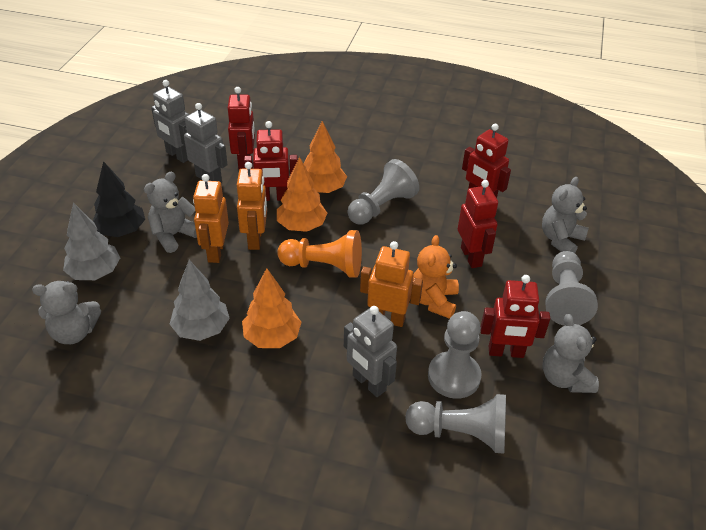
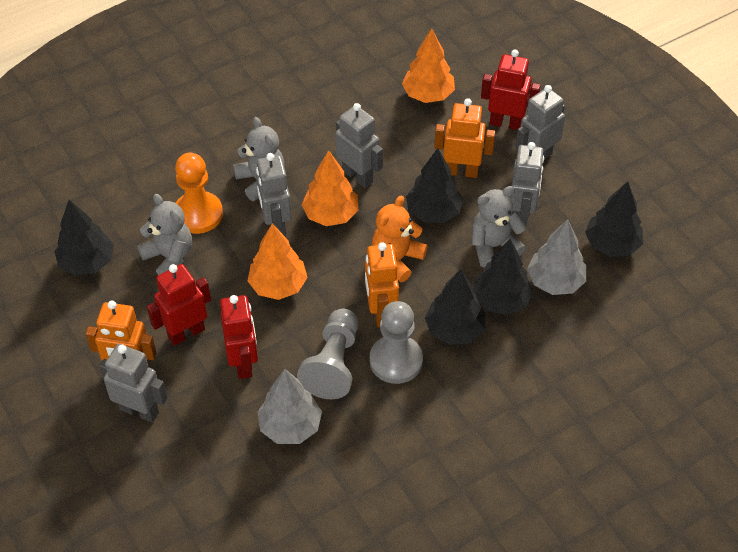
black tree: [93,161,145,237] = 1 -> [54,200,114,276] [406,148,463,223] [425,269,485,345] [474,239,534,315] [585,181,643,257] = 5
grey pawn: [348,159,419,225] [405,394,506,454] [428,311,482,399] [545,251,598,326] = 4 -> [297,309,358,399] [370,301,423,384] = 2
grey robot: [151,80,189,163] [184,103,228,183] [344,306,397,397] = 3 -> [100,344,167,423] [256,153,292,237] [335,103,383,188] [510,142,544,226] [515,85,565,160] = 5
grey teddy bear: [32,281,101,344] [144,172,197,253] [542,177,589,253] [543,314,599,393] = 4 -> [137,194,192,275] [233,117,284,201] [472,186,526,268] = 3
red robot: [228,87,255,170] [244,121,298,201] [458,180,498,268] [462,124,511,198] [481,275,550,358] = 5 -> [147,264,211,346] [220,295,258,379] [481,50,541,130] = 3

